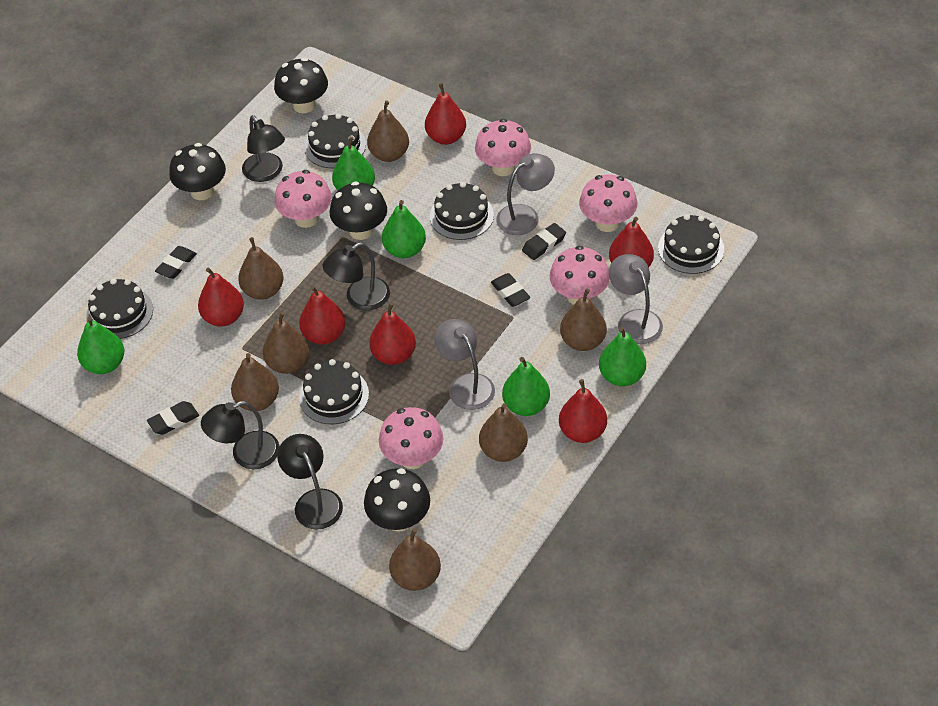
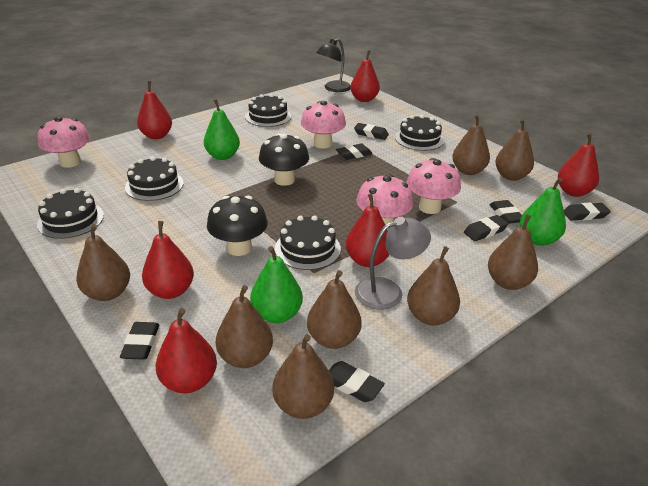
black eraser: [147,401,199,435] [155,246,197,279] [491,273,530,307] [522,223,566,260] = 4 -> [120,322,159,360] [329,361,385,402] [336,143,373,160] [354,123,389,140] [464,215,509,241] [490,200,522,224] [564,202,611,221] = 7
black lamp: [201,401,279,469] [242,115,285,182] [277,434,343,530] [323,242,390,310] = 4 -> [316,38,351,92] = 1
black mushroom: [169,143,226,200] [274,58,328,113] [330,182,387,240] [364,468,430,532] = 4 -> [207,196,268,256] [259,133,309,186] = 2
brown pear: [231,353,279,411] [238,237,283,300] [263,312,310,374] [367,101,409,162] [389,528,441,591] [479,403,528,462] [560,289,607,351] = 7 -> [76,224,130,301] [216,285,273,368] [272,334,334,419] [307,270,362,349] [407,246,460,326] [452,114,490,175] [488,214,538,290] [495,119,534,181] = 8
green pear: [77,316,124,374] [332,136,375,190] [382,200,426,258] [502,357,550,416] [599,327,646,386] = 5 -> [204,99,240,160] [250,246,303,323] [520,178,566,246] = 3
grey lamp: [434,319,495,410] [496,153,555,235] [609,254,663,344] = 3 -> [355,217,431,310] = 1
pink mushroom: [275,170,332,228] [379,407,443,469] [475,119,531,176] [550,246,610,305] [579,175,637,232] = 5 -> [38,117,90,168] [301,101,346,149] [357,174,413,230] [407,158,461,214] = 4

